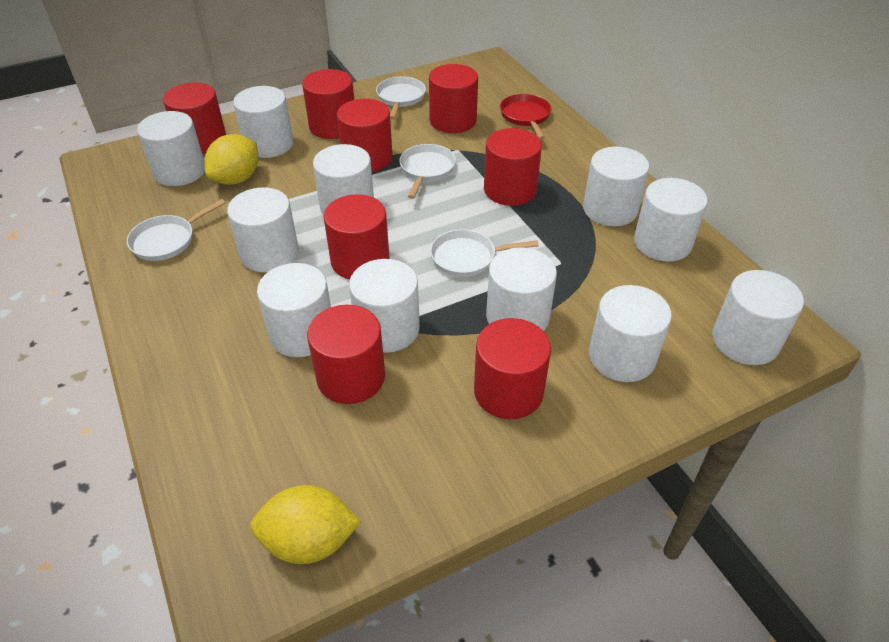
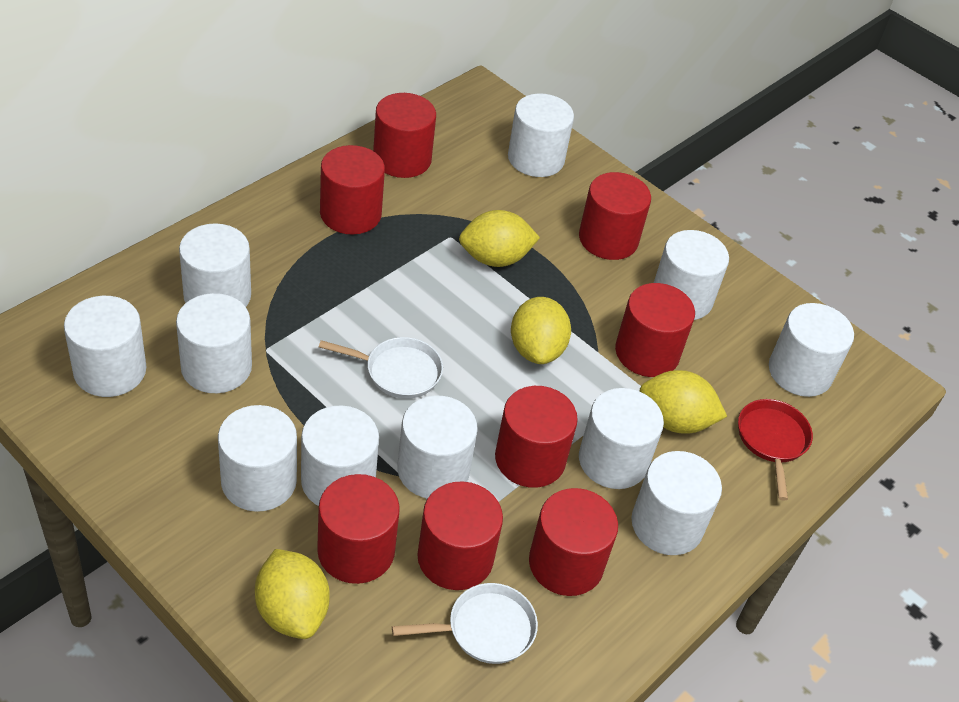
white pan: [127,199,225,261] [376,76,426,119] [399,144,456,199] [430,229,539,277] = 4 -> [319,337,443,399] [392,583,538,664] = 2
yellow lemon: [204,134,258,185] [250,485,361,564] = 2 -> [255,549,330,639] [459,210,540,267] [511,297,571,364] [640,370,727,434] = 4

